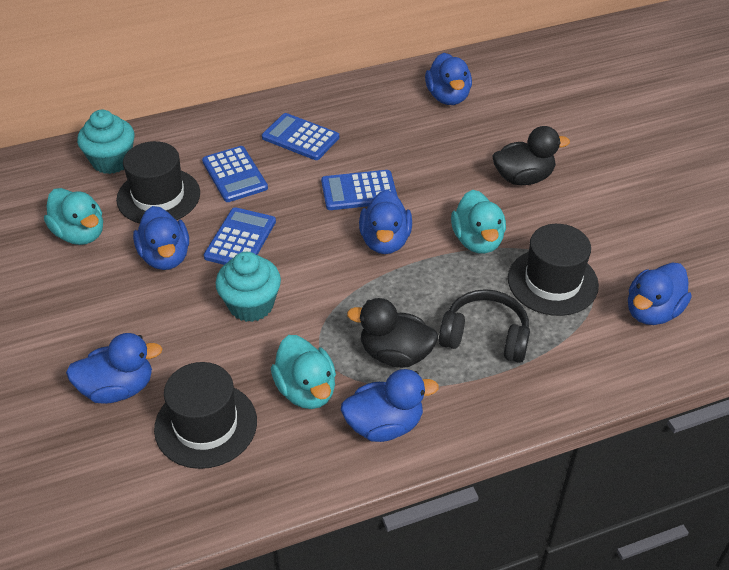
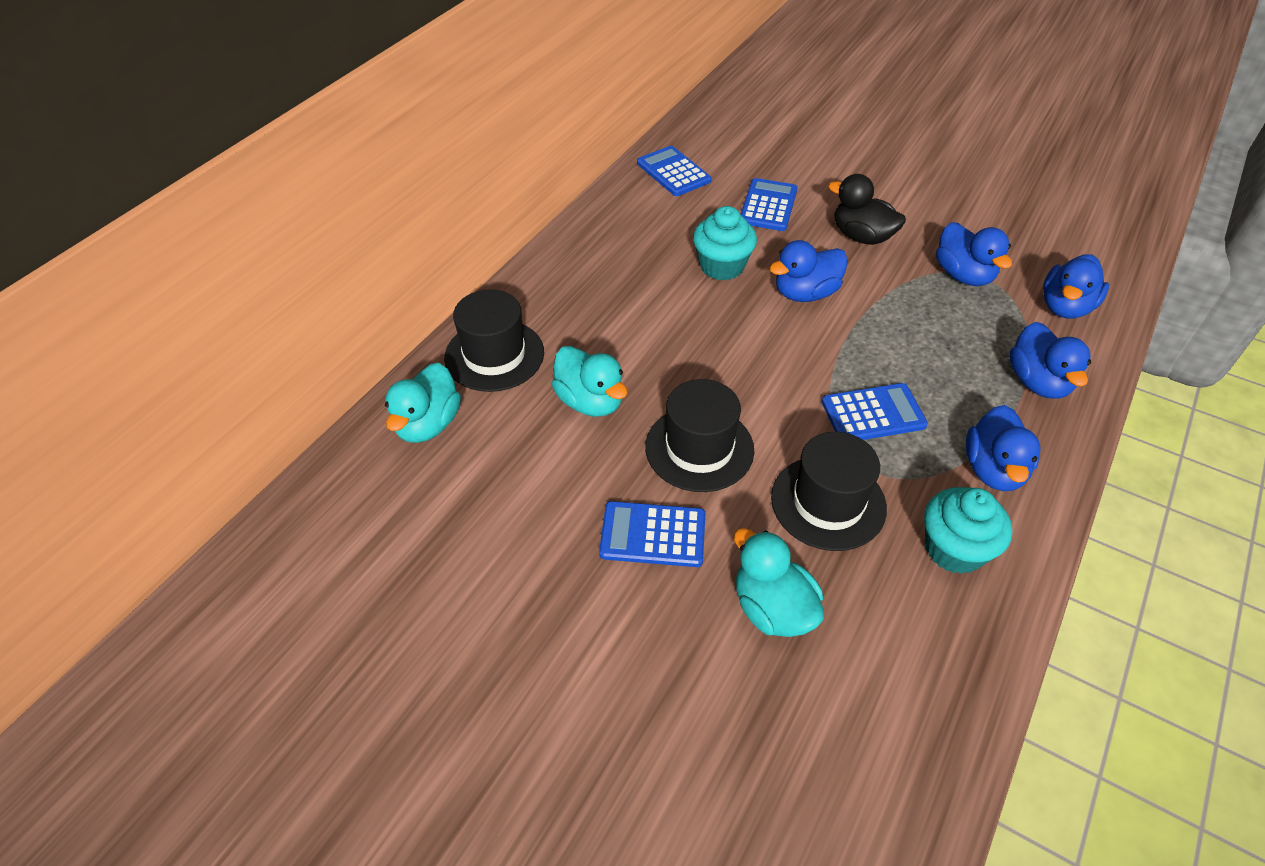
black duck: [347,298,438,368] [492,126,570,185] = 2 -> [828,174,906,245] = 1
black headphones: [439,289,530,363] = 1 -> none = 0
blue duck: [66,333,162,404] [133,206,189,270] [341,369,439,442] [359,190,412,254] [425,53,472,105] [628,262,691,325] = 6 -> [769,240,848,302] [936,222,1012,286] [966,405,1041,491] [1009,322,1091,399] [1043,254,1109,319] = 5

